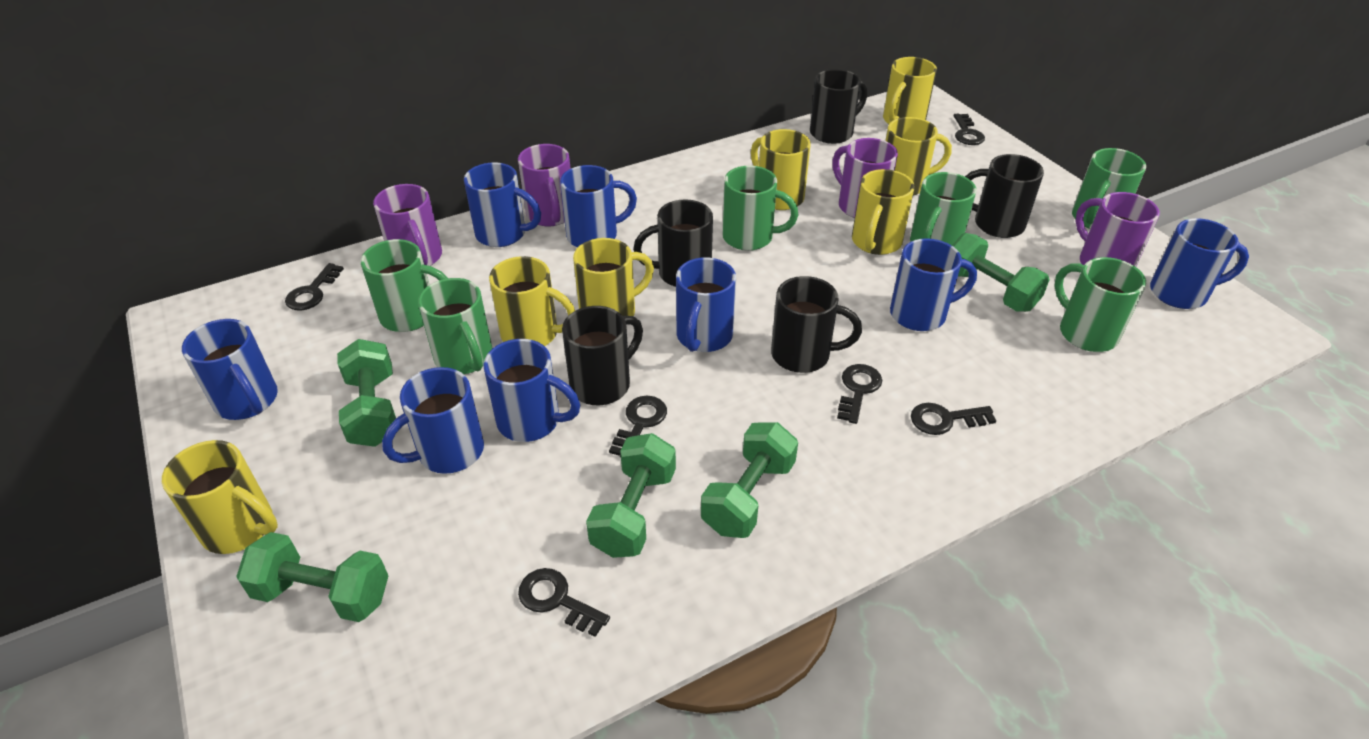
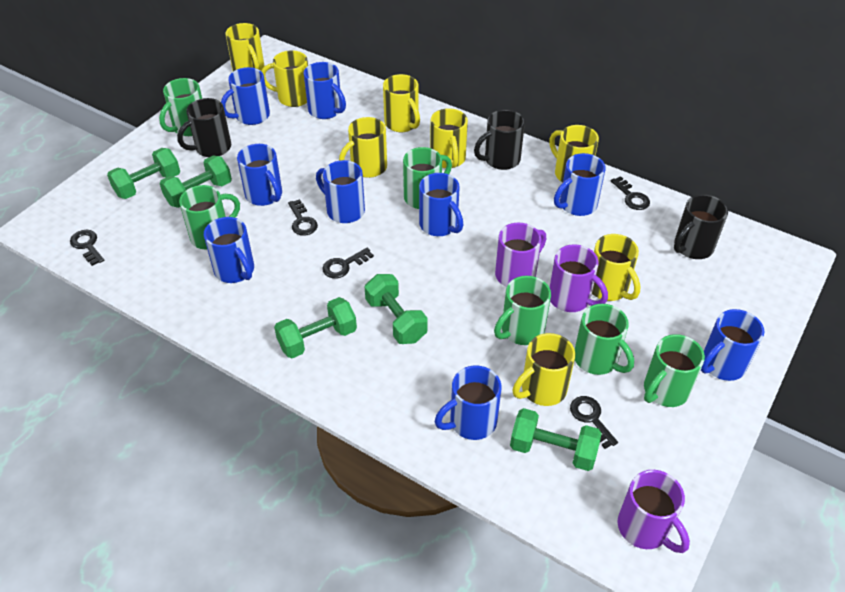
black key: [285,263,344,311] [518,568,610,637] [609,396,667,458] [837,364,882,424] [911,403,996,435] [954,114,985,145] = 6 -> [70,230,104,266] [288,199,318,236] [322,248,374,278] [570,396,618,449] [611,176,650,210] = 5
black mug: [562,306,643,405] [633,199,713,287] [771,276,862,373] [810,69,867,144] [965,154,1044,238] = 5 -> [177,98,231,157] [474,110,525,170] [674,194,728,259] = 3
blue mug: [182,319,278,420] [382,367,484,474] [464,163,541,247] [483,339,580,442] [560,165,637,248] [676,257,736,352] [890,238,977,331] [1150,218,1249,309] = 8 -> [204,217,254,283] [221,67,270,125] [237,144,282,206] [304,62,346,119] [316,160,365,223] [419,173,463,236] [435,365,501,440] [554,153,606,216] [701,309,764,381] = 9
purple mug: [373,184,442,266] [518,144,571,226] [832,138,898,218] [1075,192,1160,267] = 4 -> [495,223,546,287] [549,244,608,312] [618,470,690,553] = 3
yellow mug: [162,440,278,554] [489,256,575,346] [573,238,654,316] [751,129,811,210] [852,169,915,255] [883,57,937,124] [885,117,952,196] = 7 -> [225,23,264,71] [261,50,308,107] [339,117,387,178] [383,74,420,132] [430,108,468,168] [512,333,575,406] [549,125,599,182] [592,234,641,301] = 8

